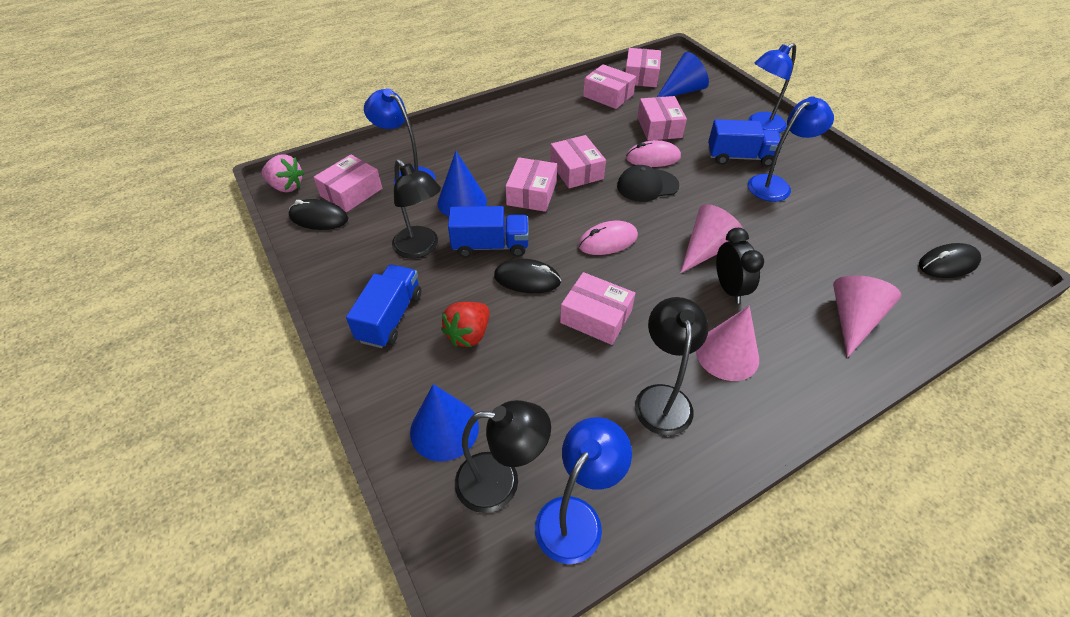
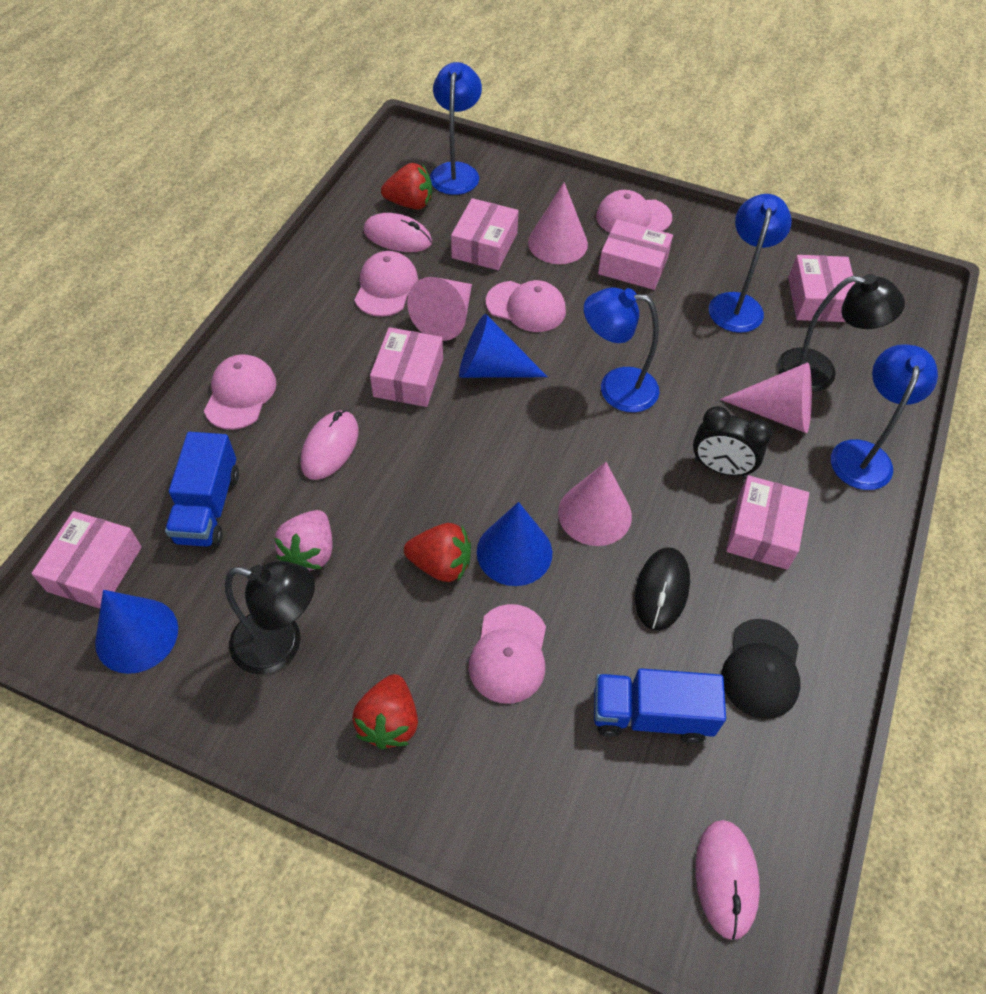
black lamp: [392,159,441,259] [455,400,551,513] [635,297,709,436] = 3 -> [225,561,315,674] [777,274,905,392] = 2
black mouse: [289,199,348,230] [494,259,561,293] [919,243,981,278] = 3 -> [635,547,690,631] = 1
blue truck: [346,264,421,348] [448,206,529,257] [708,119,783,167] = 3 -> [165,432,239,547] [594,668,726,743] = 2
pink box: [313,154,382,212] [506,157,557,212] [550,135,606,188] [560,272,635,345] [583,64,636,109] [625,48,661,87] [637,96,687,141] = 7 -> [31,511,142,609] [370,327,443,407] [451,198,519,270] [598,219,673,290] [726,475,809,570] [788,255,855,322] = 6
pink cap: none = 0 -> [204,354,276,430] [355,251,418,317] [469,604,546,704] [486,280,566,332] [596,190,672,233] = 5
pink cone: [680,204,743,273] [696,306,759,381] [833,275,901,358] = 3 -> [407,277,472,341] [528,182,588,264] [558,462,632,546] [720,362,812,433] = 4
pink mouse: [578,221,638,255] [626,140,681,167] = 2 -> [300,410,359,480] [363,213,432,252] [696,820,760,940] = 3
red strawberry: [441,302,489,347] = 1 -> [352,674,418,750] [381,163,432,210] [404,523,471,582] = 3

